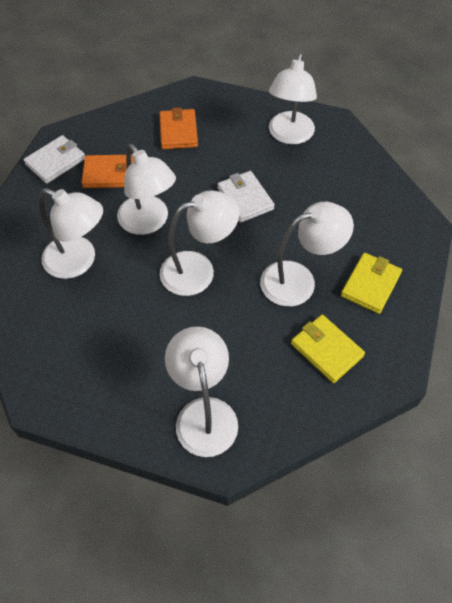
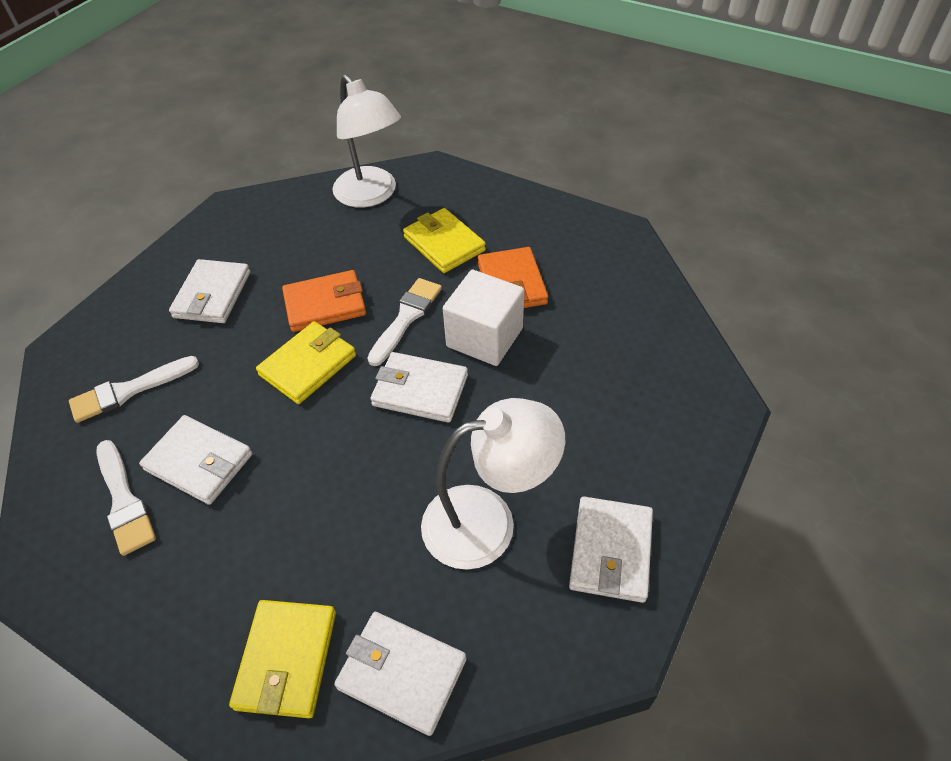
white brush: none = 0 -> [69,356,199,423] [96,440,156,556] [368,278,442,366] = 3
white cube: none = 0 -> [443,270,524,366] = 1
white lamp: [39,188,103,279] [117,144,176,235] [160,190,240,296] [165,327,238,457] [260,202,354,307] [269,53,317,145] = 6 -> [333,74,401,208] [421,398,565,570] = 2
white wallet: [23,135,85,184] [217,171,275,223] = 2 -> [139,415,252,505] [169,259,250,323] [334,612,466,736] [370,352,468,423] [569,497,653,603] = 5
yellow wallet: [291,315,365,383] [341,253,402,314] = 2 -> [229,600,336,718] [256,321,356,404] [403,208,486,273] = 3

